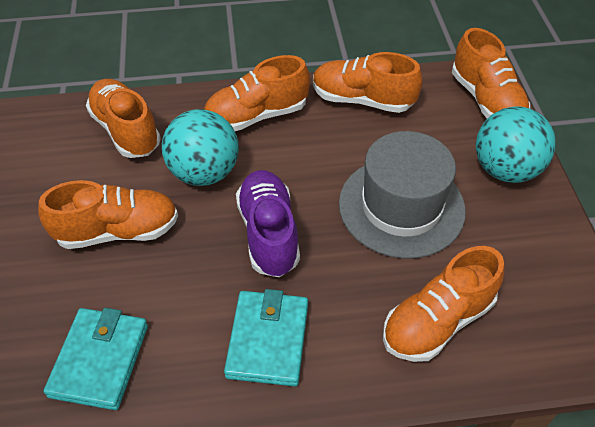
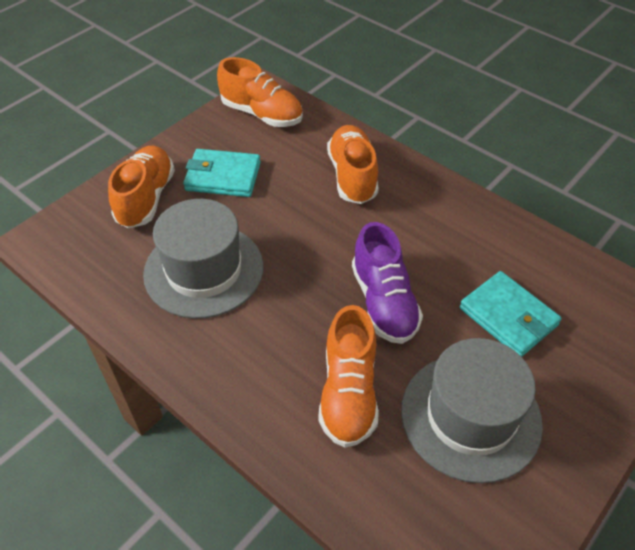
grey hat: [339,131,466,259] = 1 -> [143,199,263,319] [401,338,543,483] = 2
orange shoe: [38,180,178,249] [86,79,161,158] [204,55,310,131] [313,52,422,113] [383,246,505,362] [452,28,530,119] = 6 -> [108,146,175,228] [217,57,303,127] [318,305,379,448] [327,125,379,204] = 4
turquoise ball: [162,109,239,186] [476,106,556,183] = 2 -> none = 0

